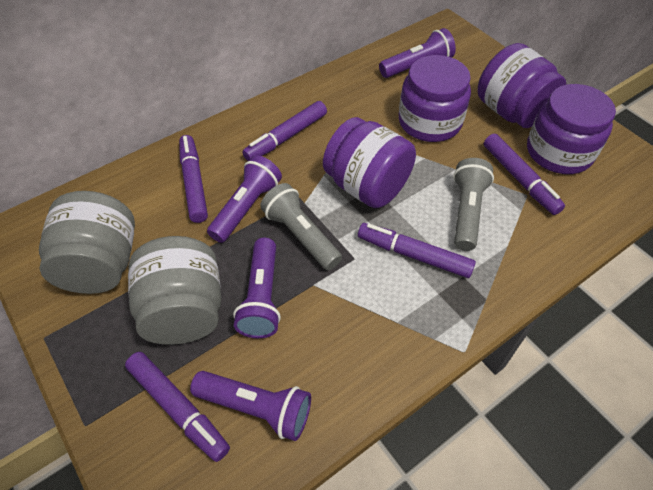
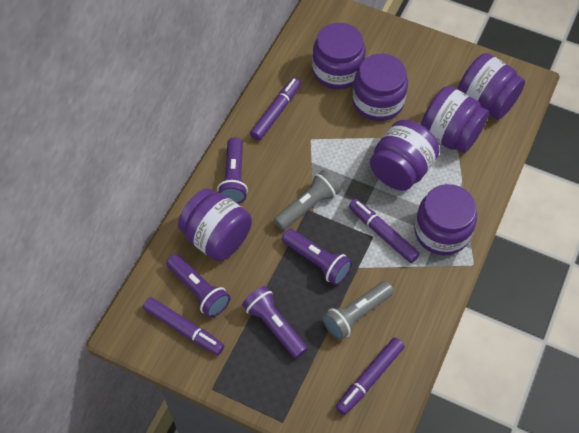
grey jar: [39,191,135,294] [128,236,222,345] = 2 -> none = 0
purple jar: [323,117,416,208] [399,55,471,142] [477,43,566,128] [527,84,616,174] = 4 -> [178,188,252,261] [312,23,366,90] [353,54,408,121] [370,120,440,191] [414,184,477,255] [421,86,489,153] [457,53,525,120] = 7
purple marker: [125,352,230,462] [179,135,208,223] [242,101,327,161] [358,223,476,278] [484,134,565,215] = 5 -> [143,297,224,355] [250,77,301,141] [336,338,405,415] [349,199,420,263] = 4

